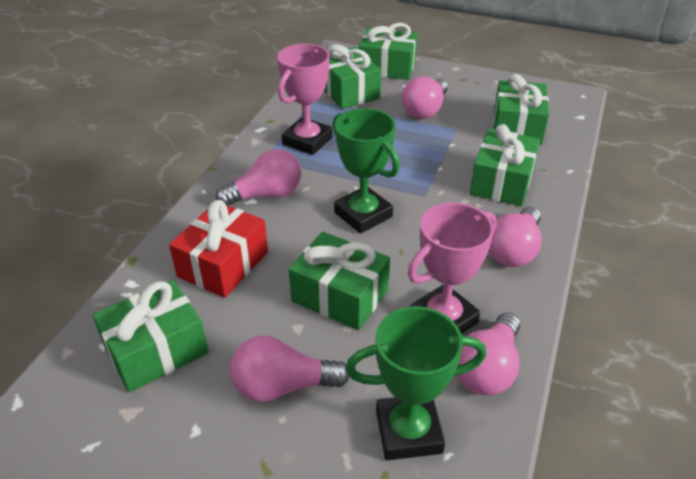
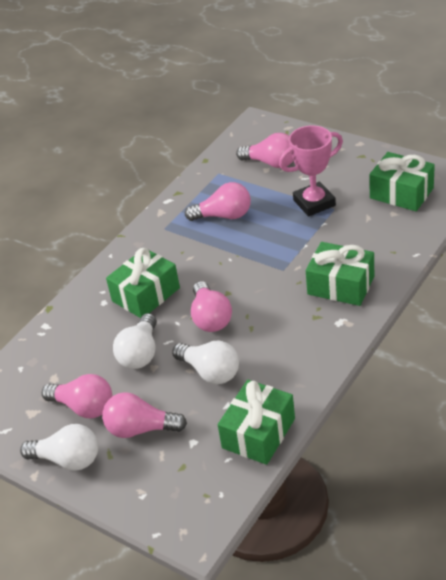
green gift: [92,280,209,392] [289,232,390,330] [324,44,381,109] [359,23,418,80] [470,124,540,206] [493,74,549,145] = 6 -> [106,248,180,318] [218,380,295,465] [306,242,374,306] [369,152,435,211] = 4
green trophy: [333,108,400,234] [345,306,486,460] = 2 -> none = 0
pink trophy: [277,44,333,155] [408,202,497,334] = 2 -> [279,125,343,216] = 1
red gift: [169,200,268,298] = 1 -> none = 0
white light bulb: none = 0 -> [20,424,98,471] [113,313,157,369] [172,341,239,384] = 3

